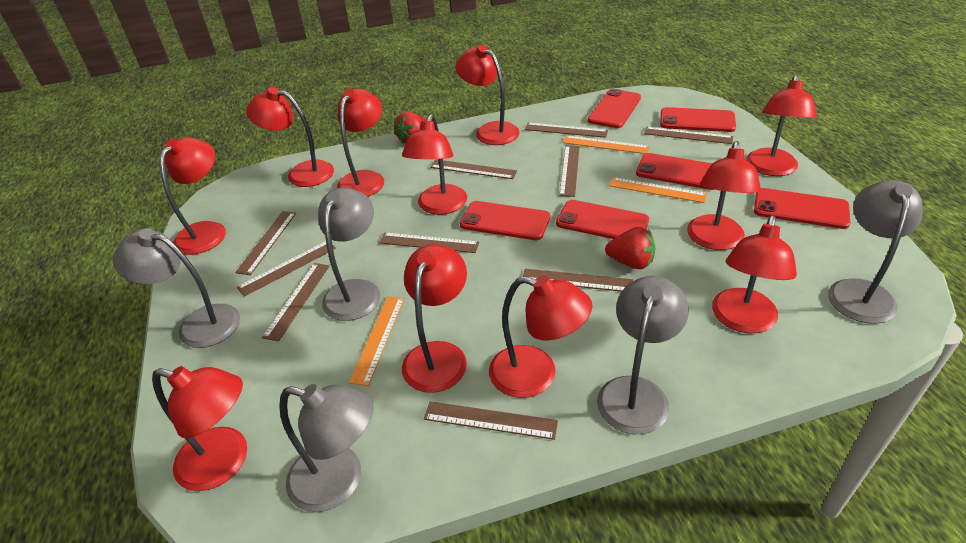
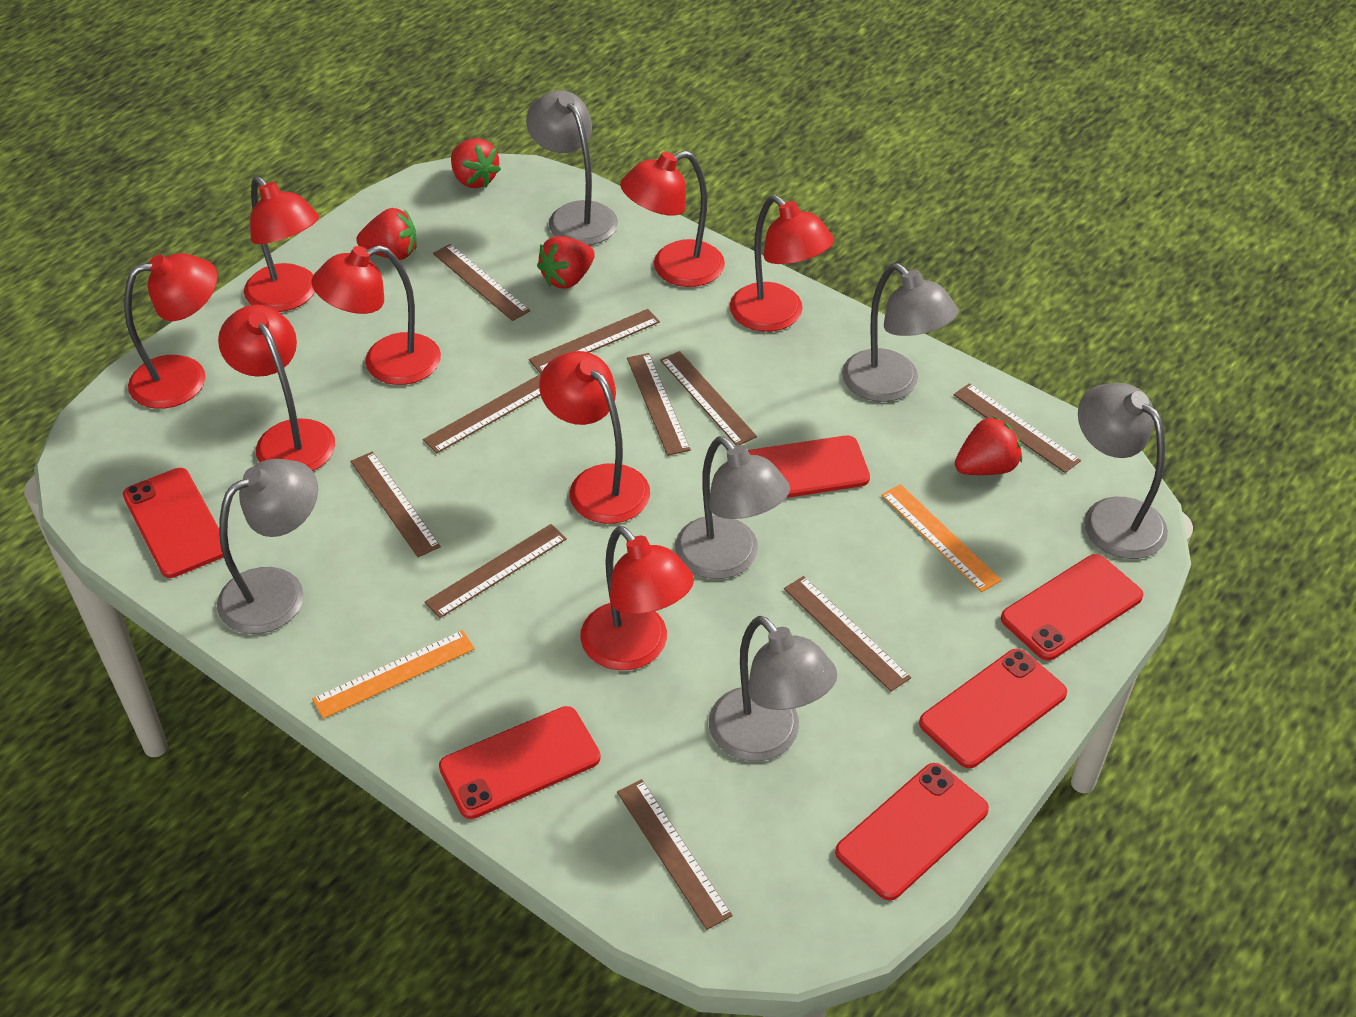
grey lamp: [113,228,240,348] [279,384,374,512] [318,188,380,321] [597,276,689,434] [828,180,923,324] = 5 -> [217,459,318,634] [526,90,618,245] [675,436,790,579] [709,616,837,761] [842,263,958,402] [1078,383,1168,559] = 6
orange ruler: [349,296,404,386] [562,135,650,154] [609,177,707,203] = 3 -> [312,630,475,719] [881,484,1001,592] = 2
red lamp: [152,366,247,491] [160,137,226,255] [246,87,334,187] [337,89,384,197] [402,114,467,215] [402,245,467,393] [455,45,519,145] [489,275,592,398] [687,141,761,250] [712,215,797,333] [746,75,817,176] = 11 -> [124,253,218,409] [218,305,335,471] [244,176,319,312] [312,245,441,385] [539,351,650,524] [580,526,694,670] [620,151,725,287] [730,195,834,332] = 8
red strawberry: [394,112,426,144] [605,227,655,269] = 2 -> [356,208,417,260] [451,138,501,188] [537,236,595,289] [955,416,1022,475] = 4

